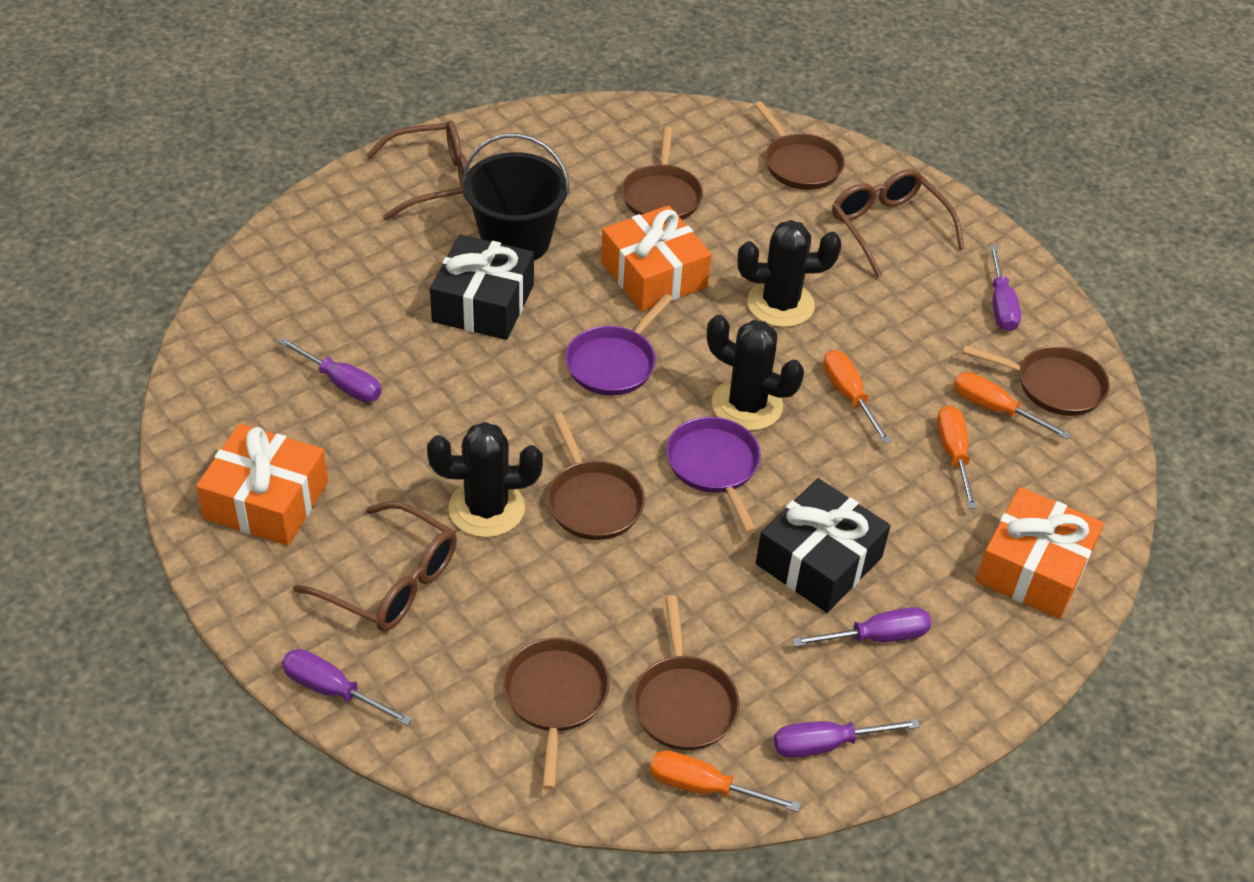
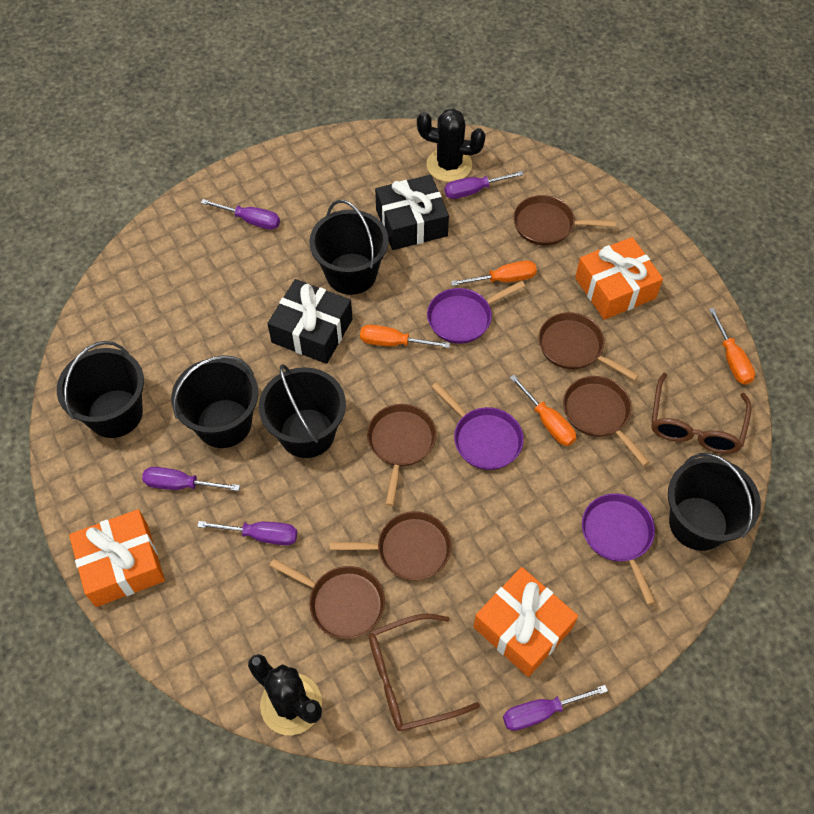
black bucket: [462,133,570,260] = 1 -> [57,341,144,438] [171,355,258,448] [259,364,346,458] [309,200,389,295] [668,453,761,551] = 5
black cactus: [427,422,543,538] [707,315,804,431] [738,220,842,327] = 3 -> [248,654,322,736] [417,109,485,182] = 2
brown glasses: [293,501,457,632] [366,120,470,221] [832,169,965,277] = 3 -> [369,613,480,731] [651,373,751,454] = 2
purple pan: [565,294,673,396] [666,417,761,534] = 2 -> [427,281,525,344] [432,382,524,470] [582,494,655,605] = 3

